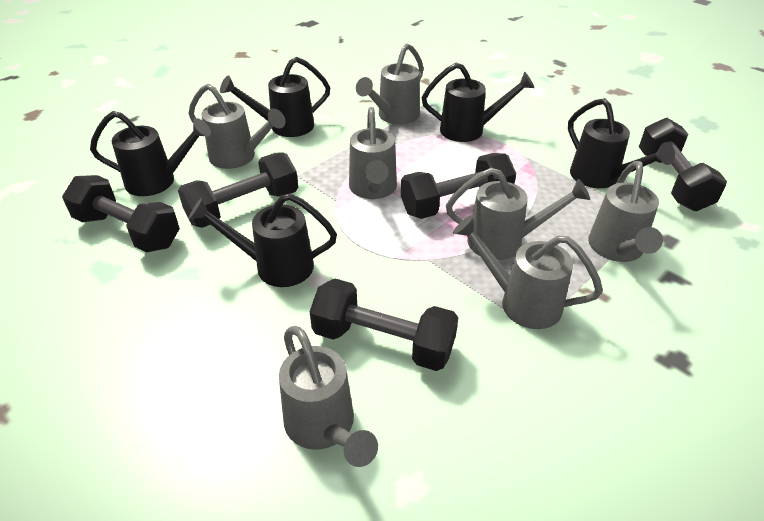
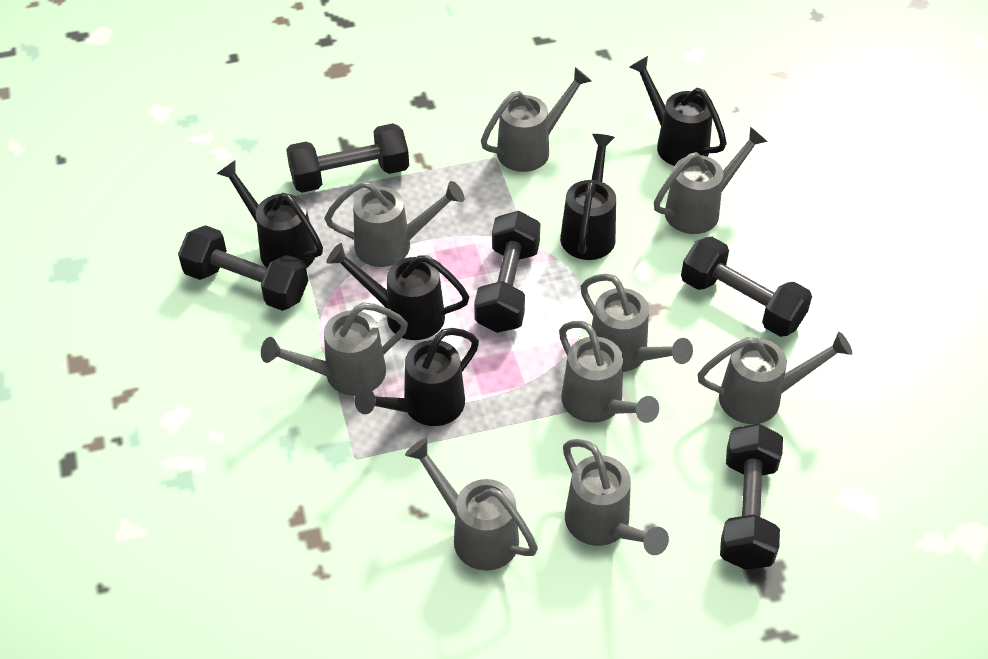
grey watering can: [189,84,285,169] [279,326,378,467] [349,107,397,199] [356,43,424,125] [446,168,590,260] [453,215,603,329] [588,161,663,262] = 7 -> [261,302,408,396] [325,181,464,267] [405,438,538,571] [481,67,591,172] [559,321,659,423] [563,439,669,555] [581,274,693,372] [654,126,768,234] [697,332,852,424] = 9

